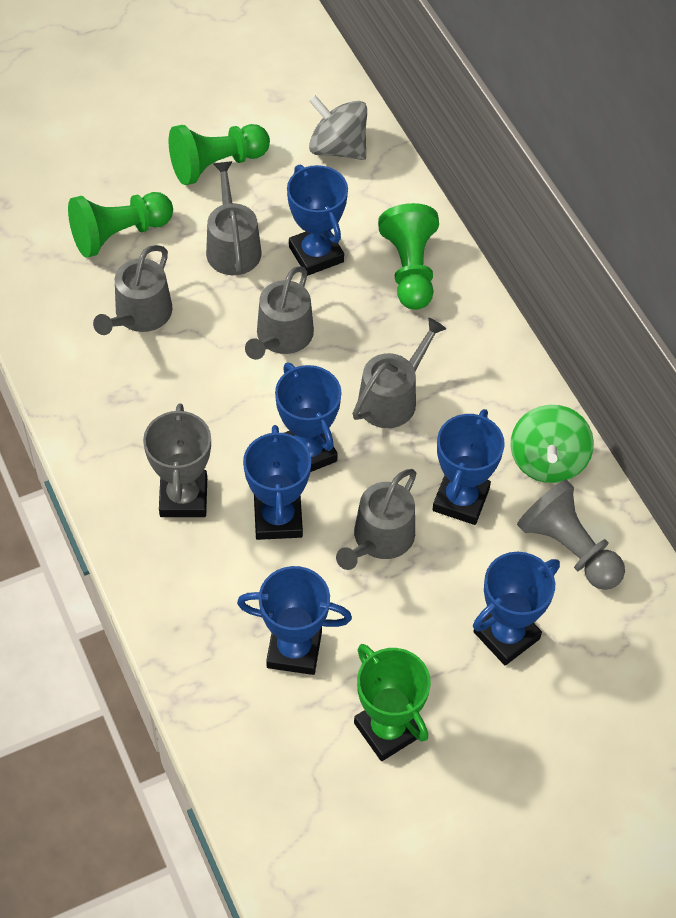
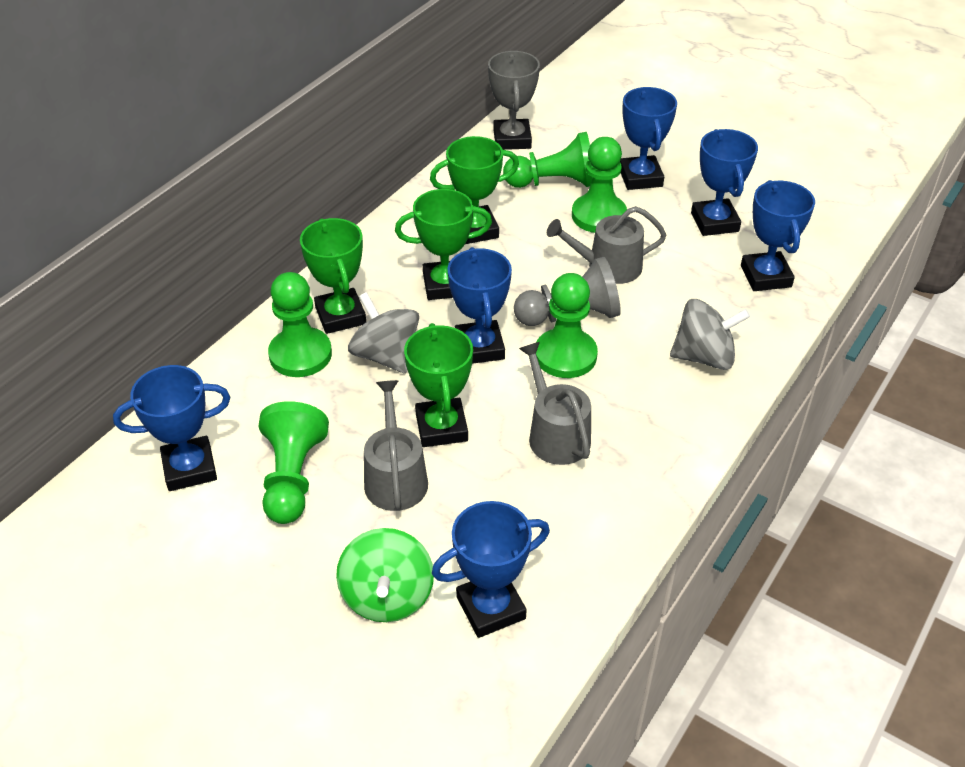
green pawn: [68,192,173,258] [169,124,270,185] [378,203,439,310] = 3 -> [258,401,329,524] [268,272,332,377] [503,132,593,188] [536,273,598,378] [572,137,627,233] = 5
green trophy: [354,644,431,761] = 1 -> [300,218,366,334] [395,189,492,300] [404,323,473,447] [430,136,519,244] = 4
grey spinning top: [309,95,367,160] = 1 -> [348,292,419,374] [670,299,750,370] = 2
grey watering can: [93,245,172,335] [206,161,262,275] [245,266,314,360] [336,469,416,570] [352,318,446,428] = 5 -> [364,380,428,511] [519,342,591,465] [547,206,667,284] = 3

